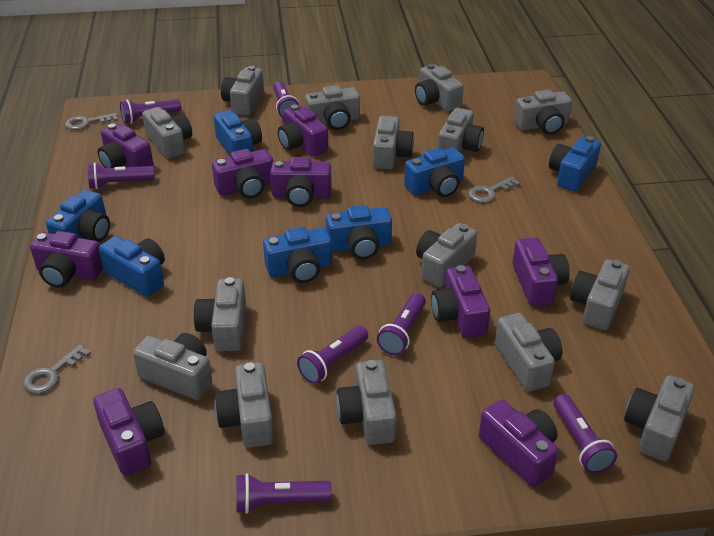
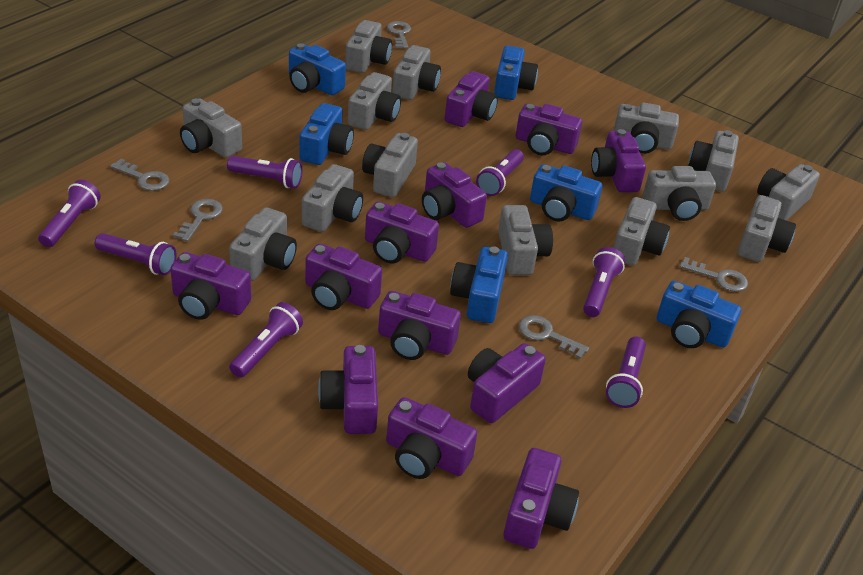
blue camera: [46,190,110,242] [99,236,165,297] [214,110,262,157] [263,227,332,283] [326,205,392,259] [404,148,465,197] [549,136,601,191] = 7 -> [289,43,346,95] [300,103,354,165] [450,246,508,323] [494,46,538,100] [530,164,602,221] [657,281,741,348] = 6
grey camera: [133,333,212,400] [142,107,192,159] [194,277,246,351] [214,362,274,448] [221,66,264,116] [305,85,360,130] [336,360,397,445] [373,116,414,170] [415,64,464,112] [416,223,477,287] [438,108,484,153] [495,313,563,392] [514,89,572,134] [570,259,630,330] [624,375,695,462] = 15 -> [180,98,242,158] [229,207,297,281] [302,164,363,232] [345,20,392,73] [348,72,401,130] [362,133,418,197] [392,45,441,100] [498,205,553,275] [613,197,670,266] [614,102,679,154] [643,166,716,221] [688,130,739,192] [738,195,796,262] [757,164,820,221] = 14
grey key: [23,344,91,394] [65,113,118,130] [468,177,520,203] = 3 -> [110,158,169,191] [173,199,223,242] [387,21,411,49] [519,315,589,359] [680,257,748,292] = 5
purple camera: [30,231,103,288] [93,388,165,476] [98,123,153,168] [212,149,273,198] [270,157,332,207] [278,105,328,156] [431,265,490,338] [479,400,559,487] [512,237,570,306] = 9 -> [170,252,251,320] [305,243,382,310] [318,345,378,434] [365,201,439,263] [378,291,461,360] [386,397,477,479] [422,162,487,228] [445,71,498,127] [468,343,546,423] [503,448,579,549] [516,104,582,155] [591,129,646,192] = 12

